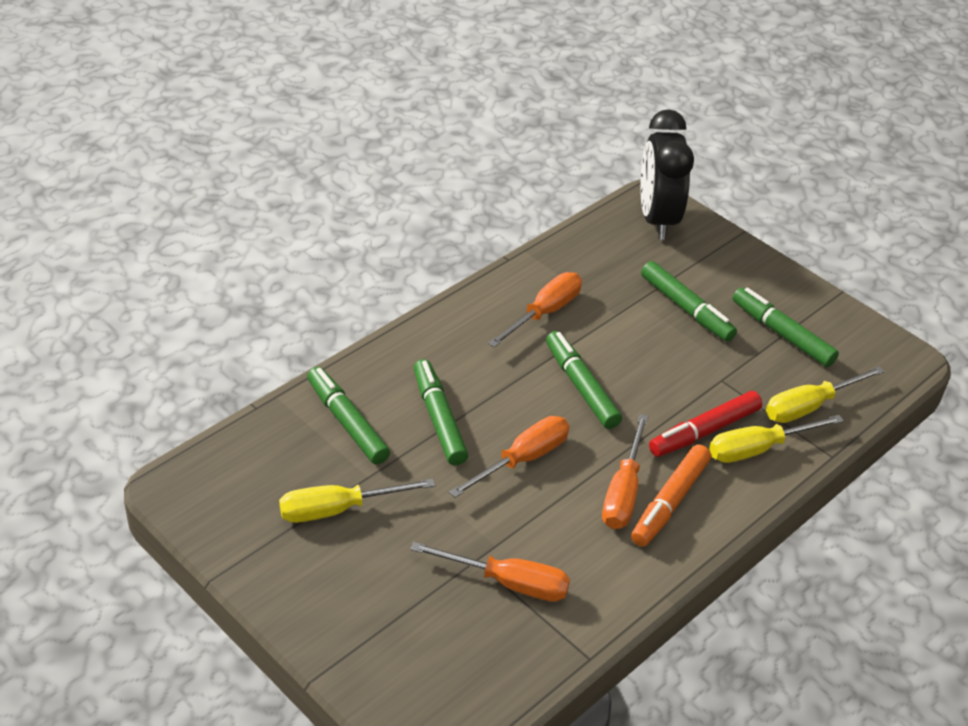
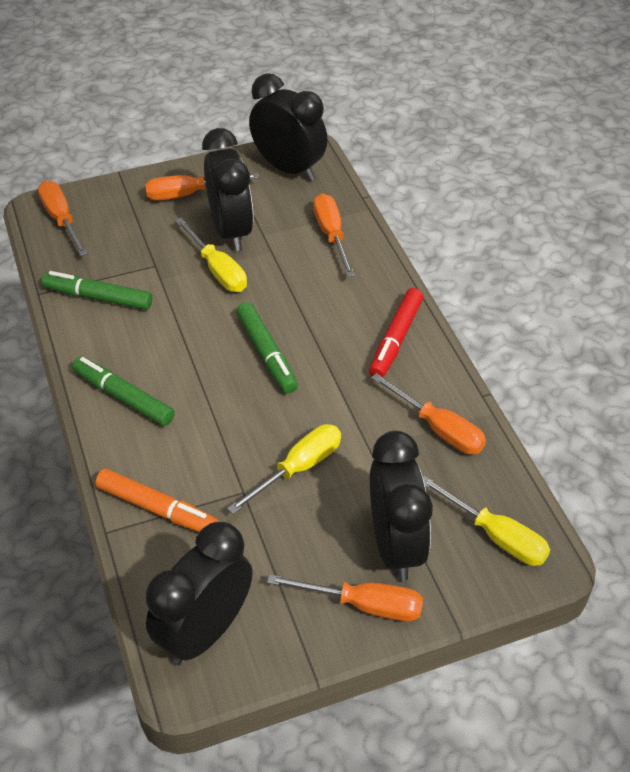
black clock: [640,109,694,239] = 1 -> [146,522,253,665] [202,128,254,251] [249,73,328,181] [370,431,433,581] = 4
green marker: [307,367,390,465] [414,359,468,465] [546,331,622,429] [641,261,737,342] [733,287,839,367] = 5 -> [42,271,153,310] [72,356,175,426] [236,302,298,394] = 3
orange screwdriver: [410,542,570,602] [449,416,569,498] [488,272,582,348] [602,414,648,529] = 4 -> [38,181,88,256] [145,173,259,200] [267,574,423,622] [313,193,355,277] [371,373,486,455] = 5

